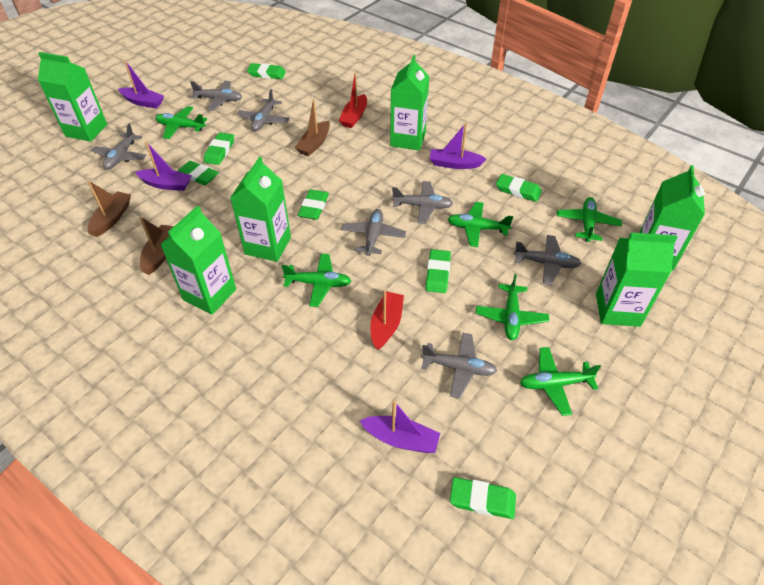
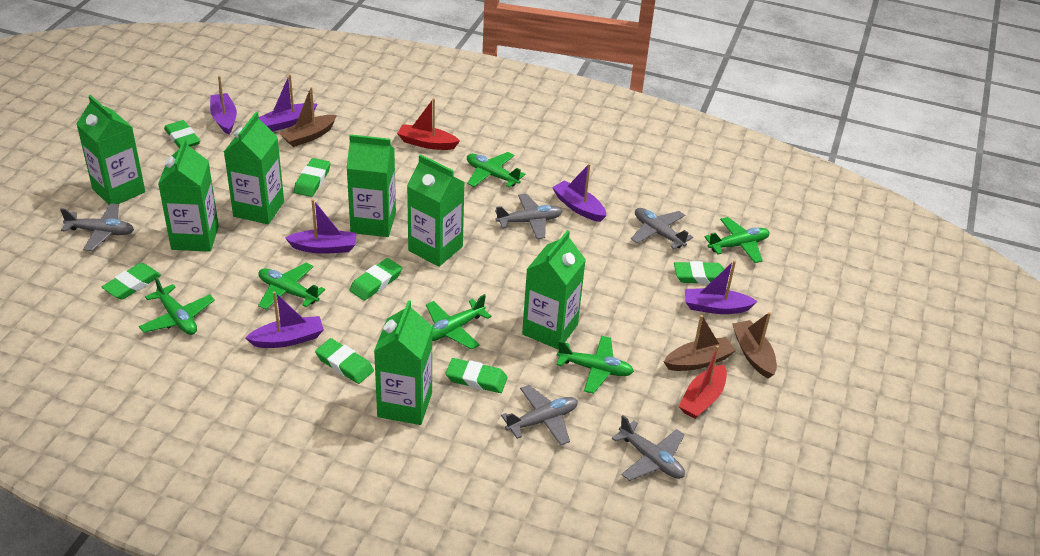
green carton: [38,52,107,142] [160,205,236,315] [230,156,291,262] [390,55,430,151] [596,233,677,327] [639,165,705,271] = 6 -> [77,95,145,205] [158,138,219,252] [224,112,284,224] [346,134,396,237] [374,300,433,425] [407,154,465,267] [522,230,586,350] = 7
grey plane: [92,124,147,170] [190,81,242,111] [237,89,290,131] [341,209,406,256] [392,181,453,224] [421,333,497,398] [513,235,581,285] = 7 -> [60,203,134,251] [495,194,562,239] [501,385,578,445] [612,415,685,481] [631,208,693,249] = 5
purple boat: [118,60,164,108] [135,142,192,191] [360,401,440,453] [430,123,486,169] = 4 -> [210,76,237,135] [245,291,324,348] [259,74,317,132] [285,199,356,254] [552,164,607,222] [685,260,758,314] = 6

